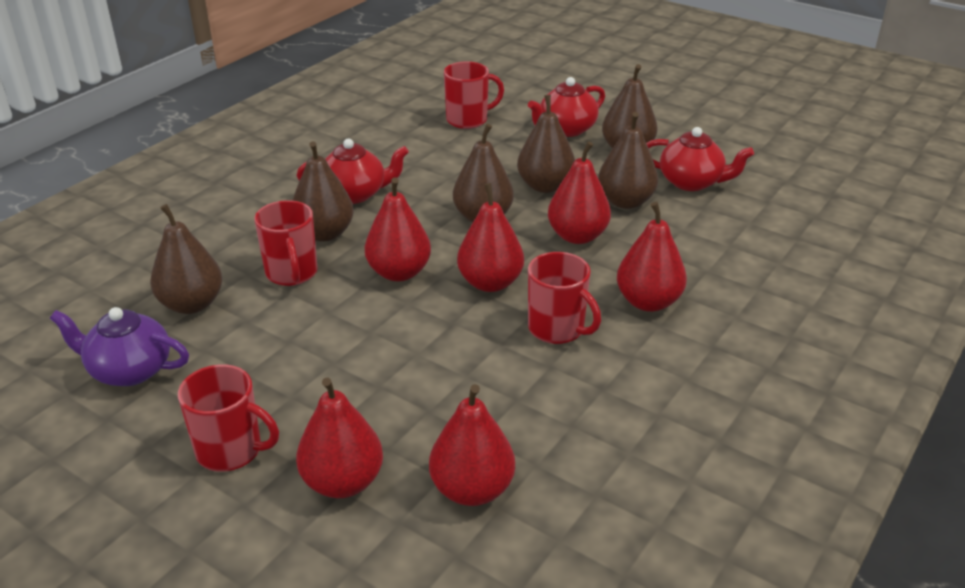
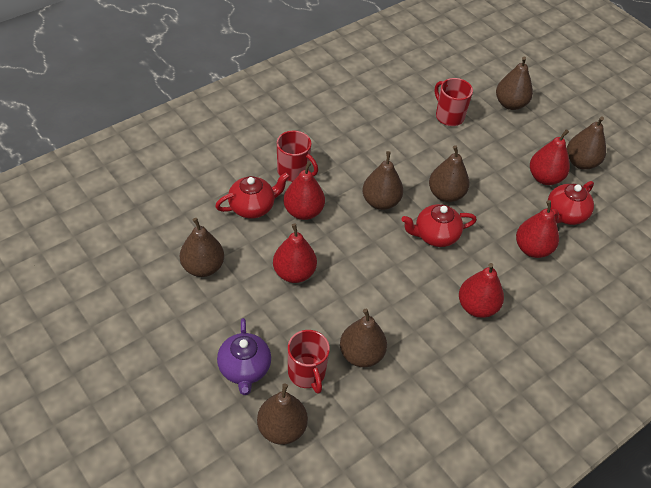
brown pear: [150,204,222,314] [292,141,354,242] [453,124,514,222] [517,95,575,193] [598,112,658,209] [602,64,658,149] = 6 -> [180,218,224,277] [257,383,308,445] [340,309,387,367] [362,151,403,210] [429,145,469,202] [496,56,533,110] [567,117,606,170] = 7
red mug: [178,364,279,472] [254,200,318,286] [444,61,504,129] [528,252,601,344] = 4 -> [277,130,318,182] [288,330,330,394] [435,78,473,126] = 3
red pear: [296,377,383,498] [365,177,431,281] [429,384,515,506] [457,183,524,292] [548,141,611,244] [617,202,687,312] = 6 -> [273,223,317,283] [284,161,325,220] [459,263,504,318] [516,200,559,258] [530,129,570,185] = 5

